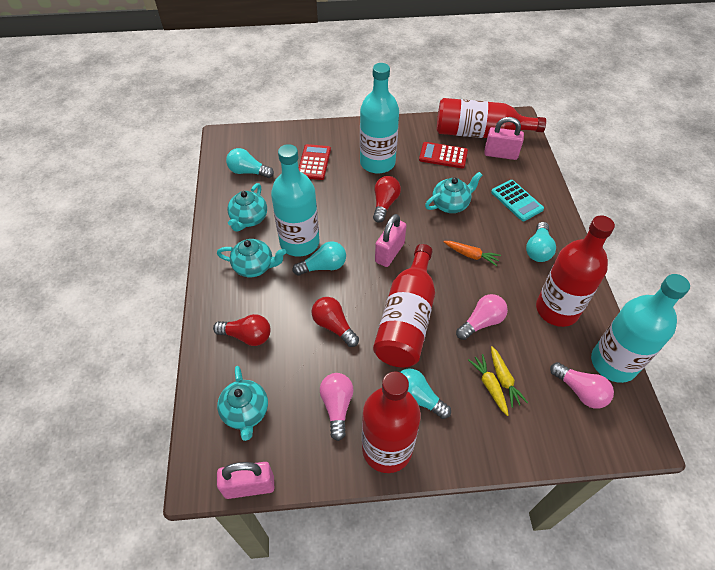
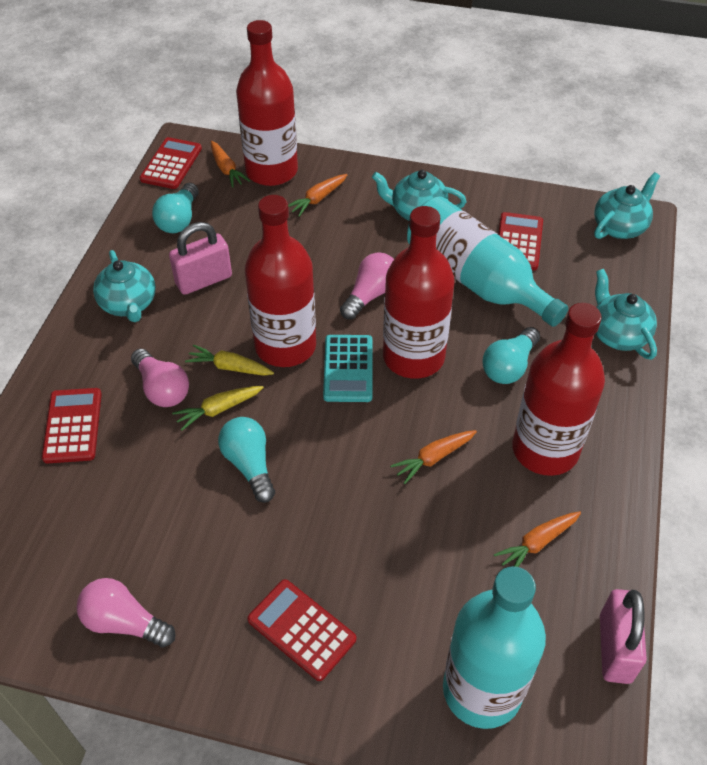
orange carrot: [444,241,501,266] = 1 -> [211,141,250,188] [288,174,347,217] [390,430,477,484] [494,511,581,567] = 4
pink padlock: [217,462,274,499] [375,214,406,267] [484,117,524,160] = 3 -> [169,222,232,295] [600,589,647,684] = 2
red calculator: [299,144,331,180] [419,142,468,168] = 2 -> [42,388,102,464] [140,137,202,189] [247,579,356,681] [498,212,543,270] = 4
red light bulb: [213,314,270,346] [312,297,359,347] [373,176,401,223] = 3 -> none = 0
turquoise bottle: [271,144,320,257] [360,63,399,174] [591,274,690,383] = 3 -> [407,196,568,327] [443,566,546,729] = 2
turquoise light bulb: [226,148,274,178] [293,241,346,276] [400,369,451,419] [526,222,556,262] = 4 -> [152,183,199,233] [218,417,275,503] [482,327,540,384] = 3

